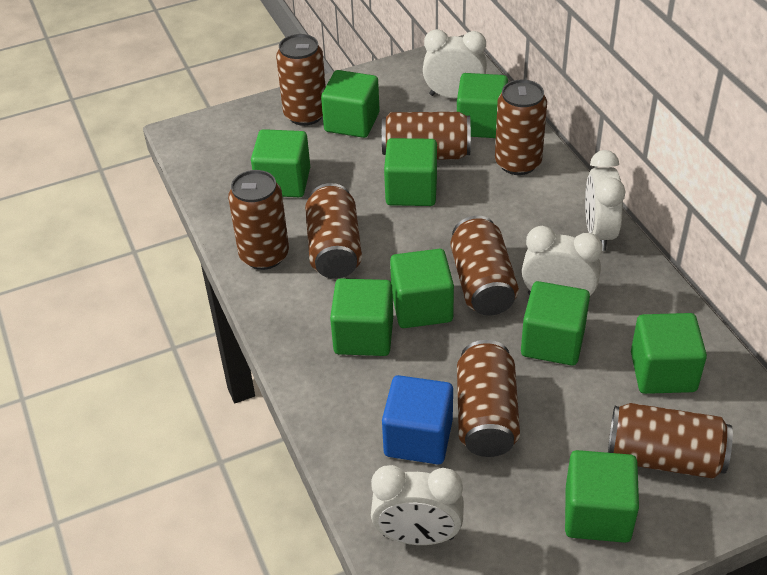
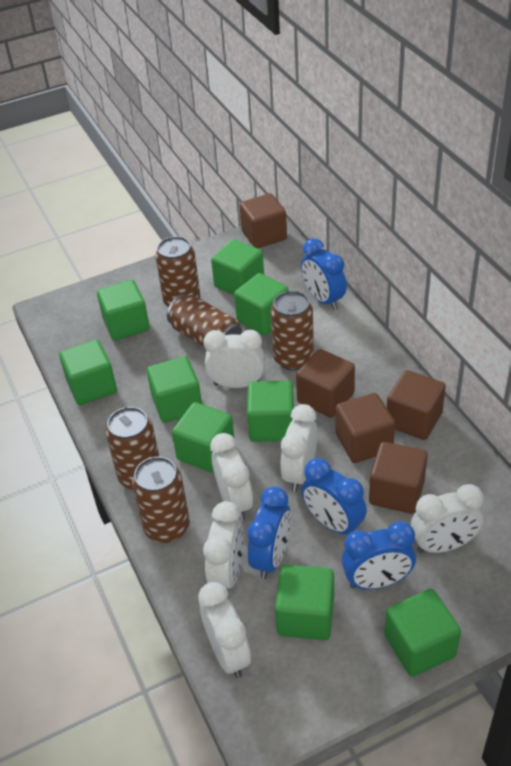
blue clock: none = 0 -> [247,486,291,579] [301,238,347,310] [301,458,367,534] [341,521,416,589] = 4
blue cube: [382,375,453,464] = 1 -> none = 0
brown can: [228,170,289,270] [276,34,326,126] [305,183,362,279] [382,112,471,159] [451,216,519,316] [457,340,520,457] [495,79,547,175] [608,403,733,479] = 8 -> [106,407,159,490] [132,457,190,543] [155,236,200,307] [167,294,243,347] [270,291,314,370] = 5
brown cube: none = 0 -> [239,193,287,248] [296,349,355,418] [335,393,395,463] [369,442,428,514] [387,370,446,440] = 5
white clock: [371,465,464,545] [423,29,487,98] [522,226,602,296] [585,150,625,251] = 4 -> [198,582,251,678] [203,330,265,388] [203,501,244,589] [210,433,253,521] [281,404,318,492] [411,484,484,553] = 6

